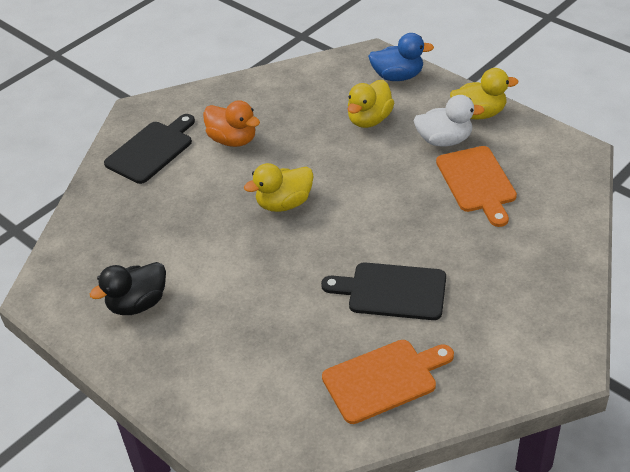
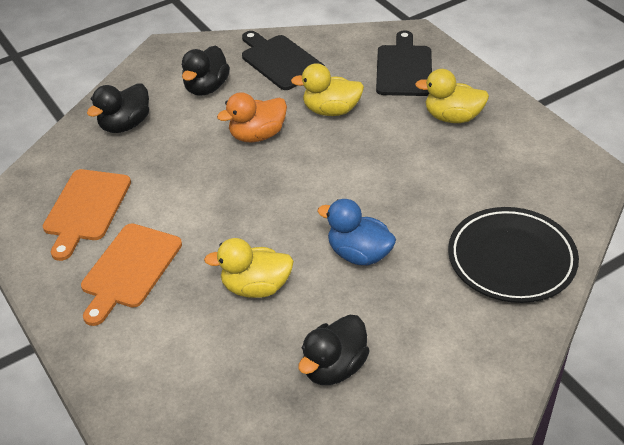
black duck: [90,262,166,315] = 1 -> [87,84,149,133] [182,46,230,96] [298,315,370,385] = 3
black plate: none = 0 -> [448,207,579,303] = 1
white duck: [413,95,485,146] = 1 -> none = 0

